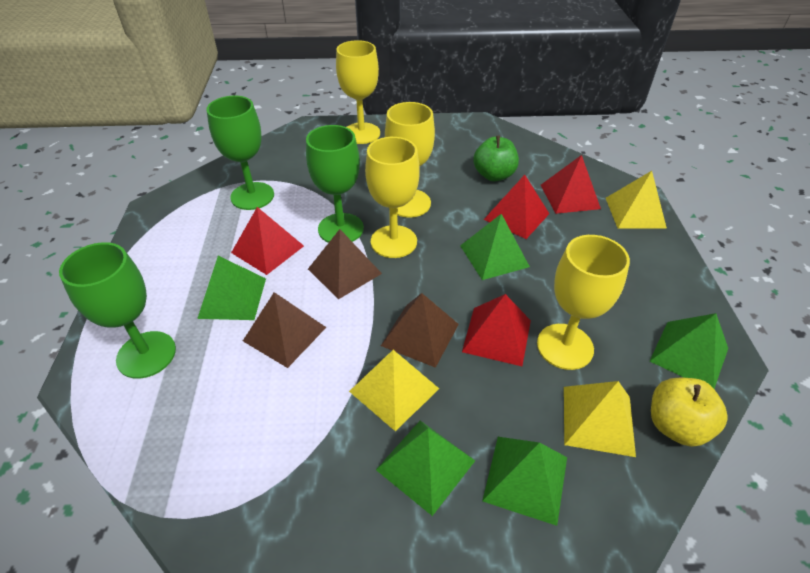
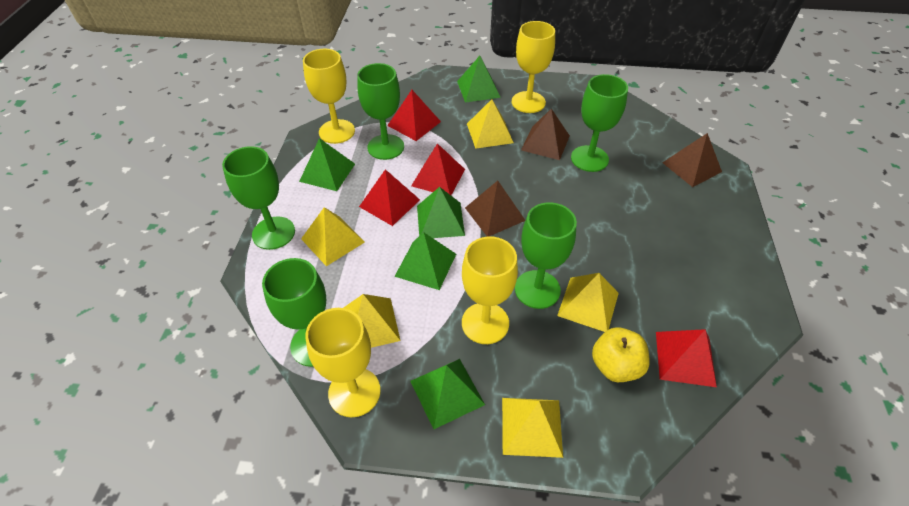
green apple: [473,136,519,181] = 1 -> none = 0
green goblet: [59,242,176,379] [206,96,274,210] [306,125,364,243] = 3 -> [222,146,295,250] [262,258,326,367] [357,63,404,160] [515,202,577,309] [571,74,628,172] = 5
yellow pyramid: [349,350,439,431] [564,381,636,457] [606,171,667,229] = 3 -> [301,207,365,266] [343,294,401,348] [467,99,514,149] [502,398,563,458] [557,273,619,332] = 5

